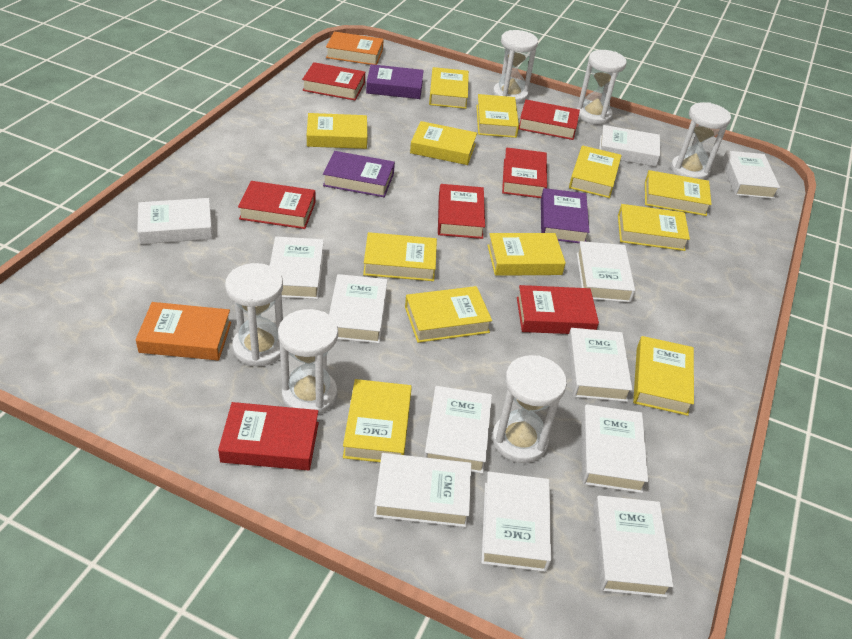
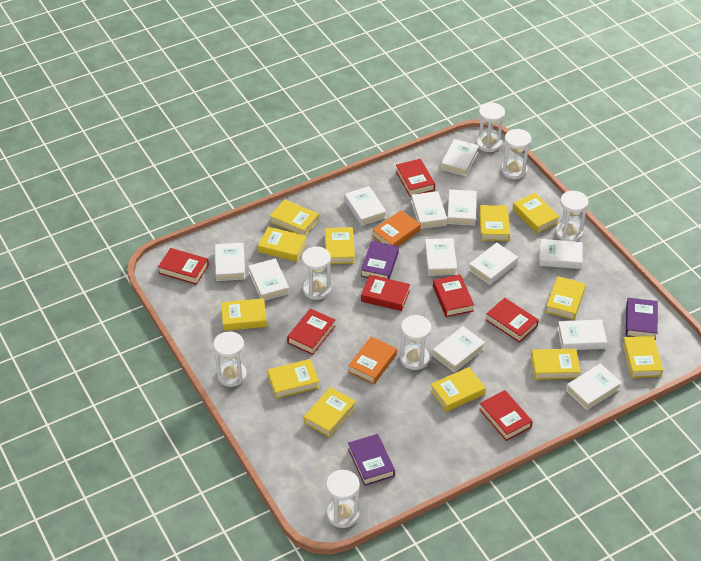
white hourglass: [225,263,283,367] [278,309,338,414] [492,355,567,463] [493,30,538,104] [577,50,627,124] [671,102,731,180] = 6 -> [213,331,247,387] [302,246,331,300] [326,470,360,528] [400,315,431,370] [476,103,505,152] [501,129,531,179] [556,191,588,242] = 7

